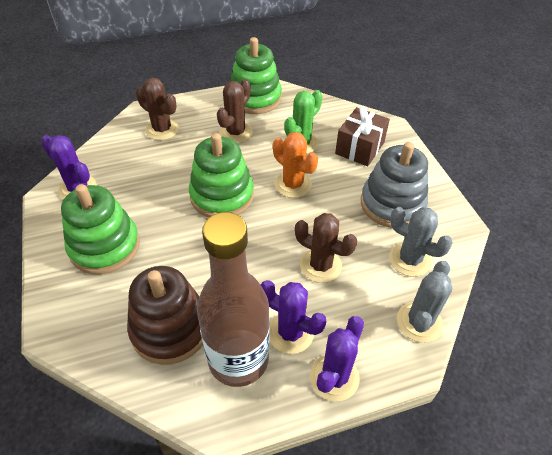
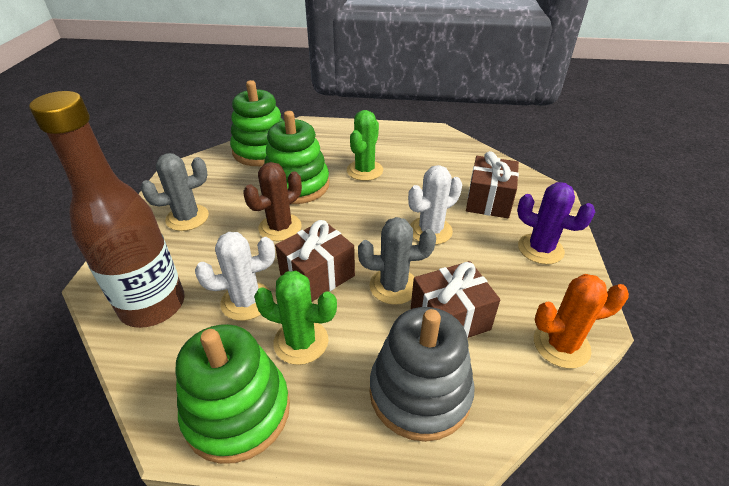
brown cactus: [136,78,179,140] [217,79,253,143] [295,213,357,283] = 3 -> [243,162,302,241] = 1
brown gift: [335,106,390,166] = 1 -> [275,220,355,301] [411,261,500,338] [466,151,519,218] = 3
brown stacking toy: [127,266,203,365] = 1 -> none = 0
green cactus: [284,90,323,154] = 1 -> [254,271,337,365] [347,110,383,181] = 2
purple cactus: [41,135,97,199] [261,280,327,354] [310,316,364,401] = 3 -> [517,182,595,264] = 1
white cactus: none = 0 -> [195,232,275,321] [408,165,462,245] = 2

